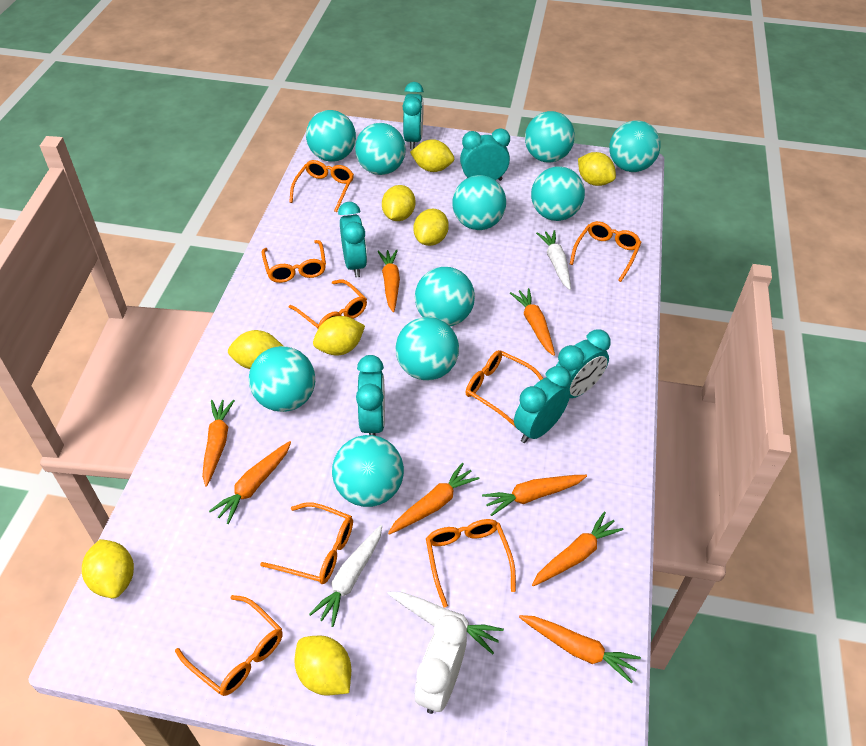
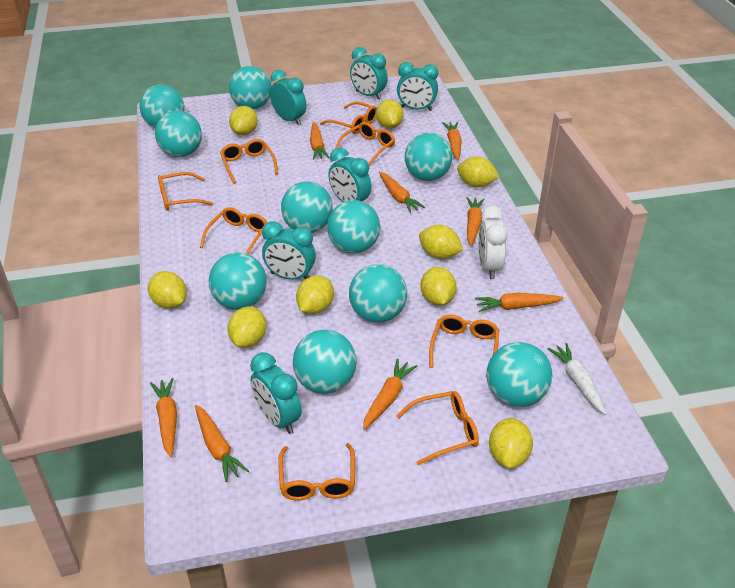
white carrot: [309,525,382,627] [387,592,504,655] [536,230,571,290] = 3 -> [547,343,607,415] = 1
yellow lemon: [82,539,134,598] [228,330,283,369] [294,635,351,696] [313,316,365,355] [382,185,415,221] [410,139,454,172] [414,209,449,246] [578,152,616,186] = 8 -> [148,271,187,309] [228,306,266,348] [229,106,258,135] [296,275,334,314] [376,99,404,129] [419,225,463,259] [420,267,457,306] [457,156,499,187] [489,418,533,469] = 9

